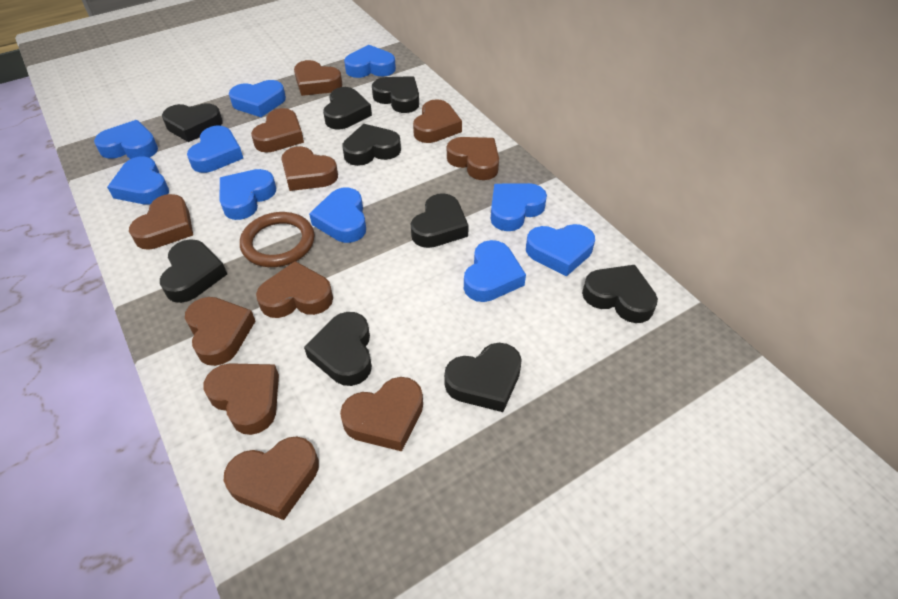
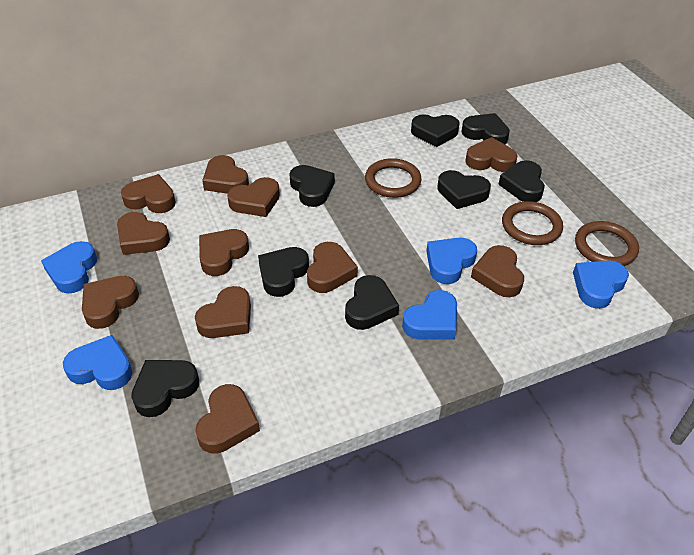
black heart: [160,239,227,303] [162,103,223,142] [304,312,372,386] [323,87,372,130] [342,124,401,166] [372,76,419,113] [411,193,469,248] [444,343,522,412] [582,265,658,323] = 9 -> [131,360,199,417] [258,247,309,297] [290,165,335,207] [345,275,399,330] [411,114,460,147] [437,170,491,209] [461,113,510,144] [498,160,545,202] = 8
blue heart: [94,120,158,159] [107,157,169,205] [187,126,243,173] [219,169,276,220] [229,80,286,117] [309,188,366,243] [344,45,396,78] [464,240,526,302] [491,183,547,231] [526,224,595,276] = 10 -> [41,241,97,294] [63,335,132,390] [402,290,457,340] [426,238,477,284] [573,261,629,309] = 5
brown ring: [240,212,315,267] = 1 -> [365,158,422,198] [502,201,563,245] [575,221,639,266] = 3

